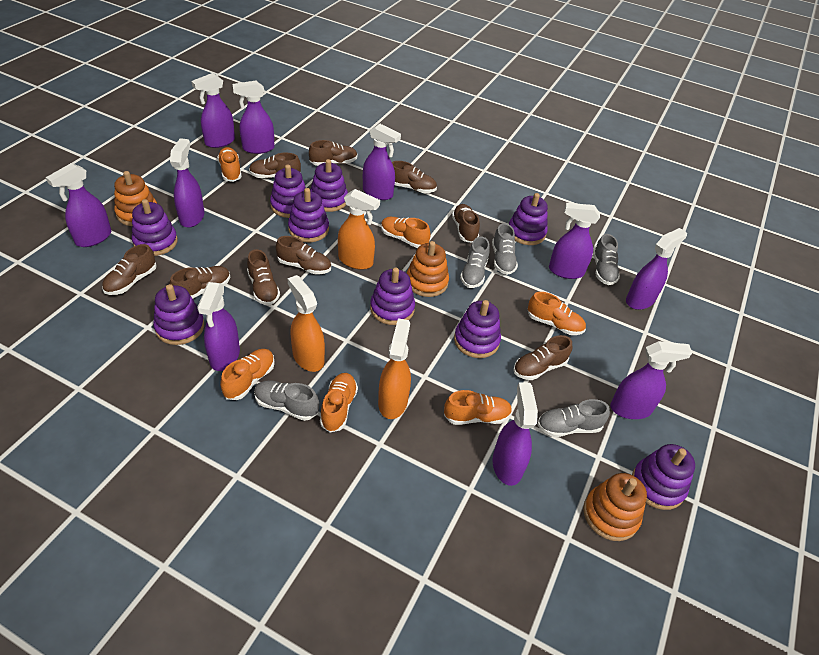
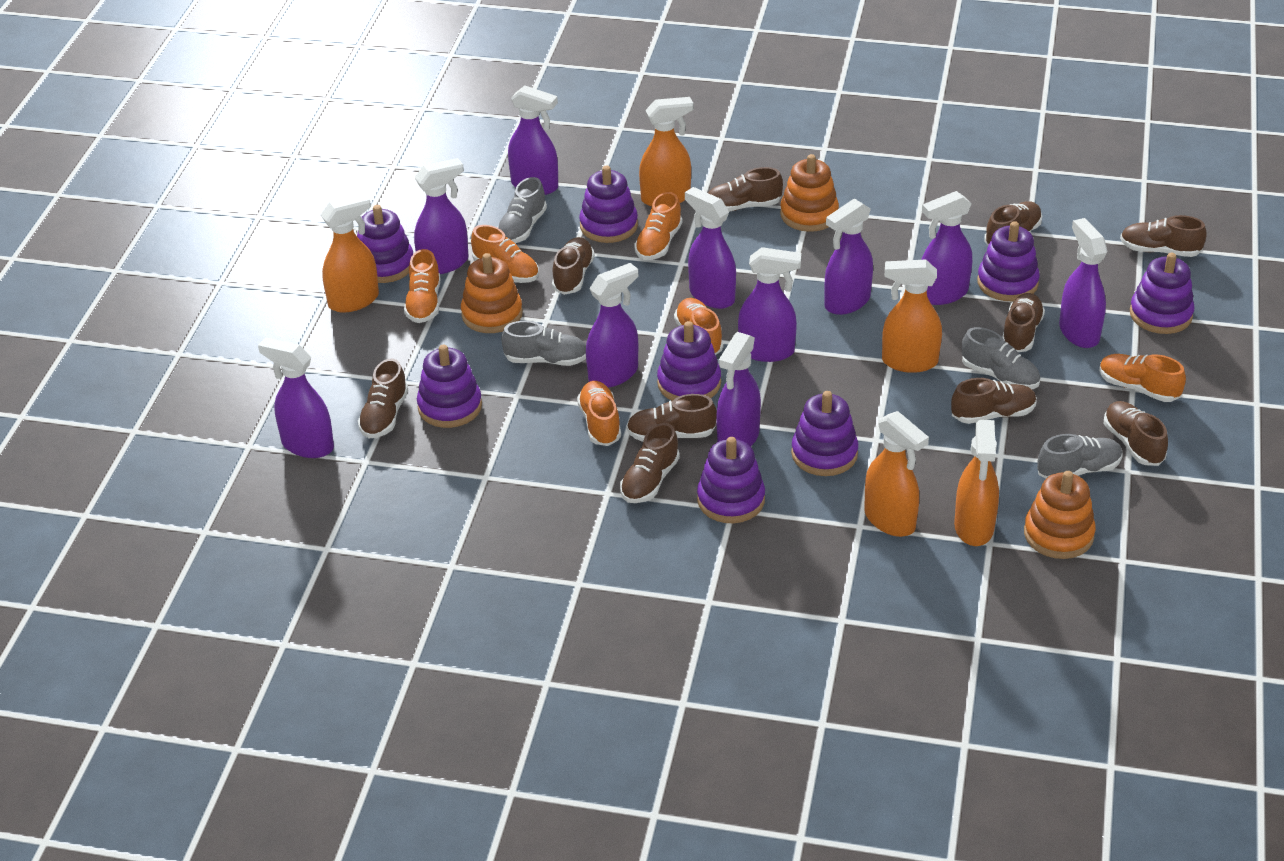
brown shoe: [102,244,157,295] [169,266,230,299] [247,249,280,305] [249,153,301,178] [276,236,331,275] [309,140,358,166] [392,161,437,193] [452,204,480,243] [513,335,572,380] = 9 -> [358,359,408,438] [552,237,595,295] [620,423,680,503] [626,394,717,442] [708,167,783,212] [951,378,1037,424] [984,201,1042,245] [1002,293,1045,352] [1104,401,1168,466] [1120,215,1207,257] = 10
grey shoe: [254,380,319,421] [460,236,490,288] [492,223,518,275] [537,399,610,437] [593,234,620,285] = 5 -> [497,177,547,243] [501,321,586,366] [962,327,1040,389] [1037,434,1123,479] = 4
orange spray bottle: [287,275,325,372] [338,189,380,270] [378,318,411,419] = 3 -> [321,194,379,313] [639,97,693,207] [864,411,929,537] [882,260,942,373] [954,420,999,546] = 5
purple stacking toy: [132,199,178,256] [153,284,204,345] [270,165,306,218] [288,188,329,242] [310,159,348,212] [370,267,415,325] [454,300,501,358] [509,193,548,245] [632,444,695,510] = 9 -> [357,205,413,283] [417,344,482,428] [579,165,638,243] [657,321,721,401] [697,437,765,523] [791,391,858,476] [977,221,1040,301] [1130,253,1195,334] = 8

